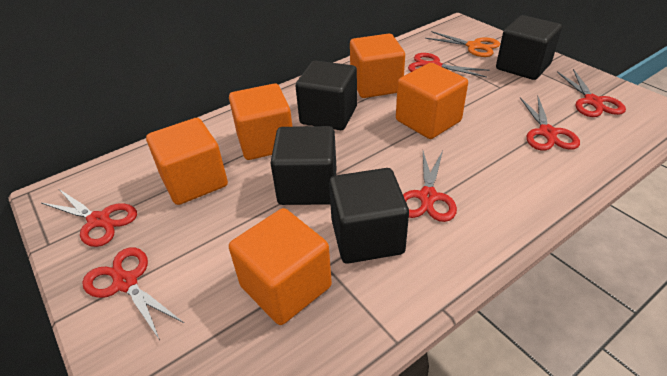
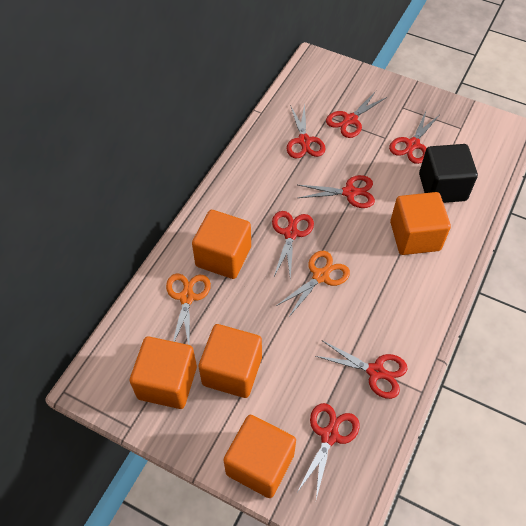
black cube: [271,126,336,205] [296,61,357,130] [329,168,409,264] [496,15,562,80] = 4 -> [419,144,478,203] = 1
orange scissors: [425,31,500,57] = 1 -> [166,274,211,345] [276,251,350,318] = 2
red scissors: [42,189,137,247] [82,248,184,340] [403,151,457,222] [408,53,490,78] [520,97,580,151] [557,69,626,117] = 6 -> [272,211,314,279] [287,103,325,159] [298,175,375,208] [298,403,360,499] [316,340,408,399] [326,91,387,138] [389,111,439,164] = 7

